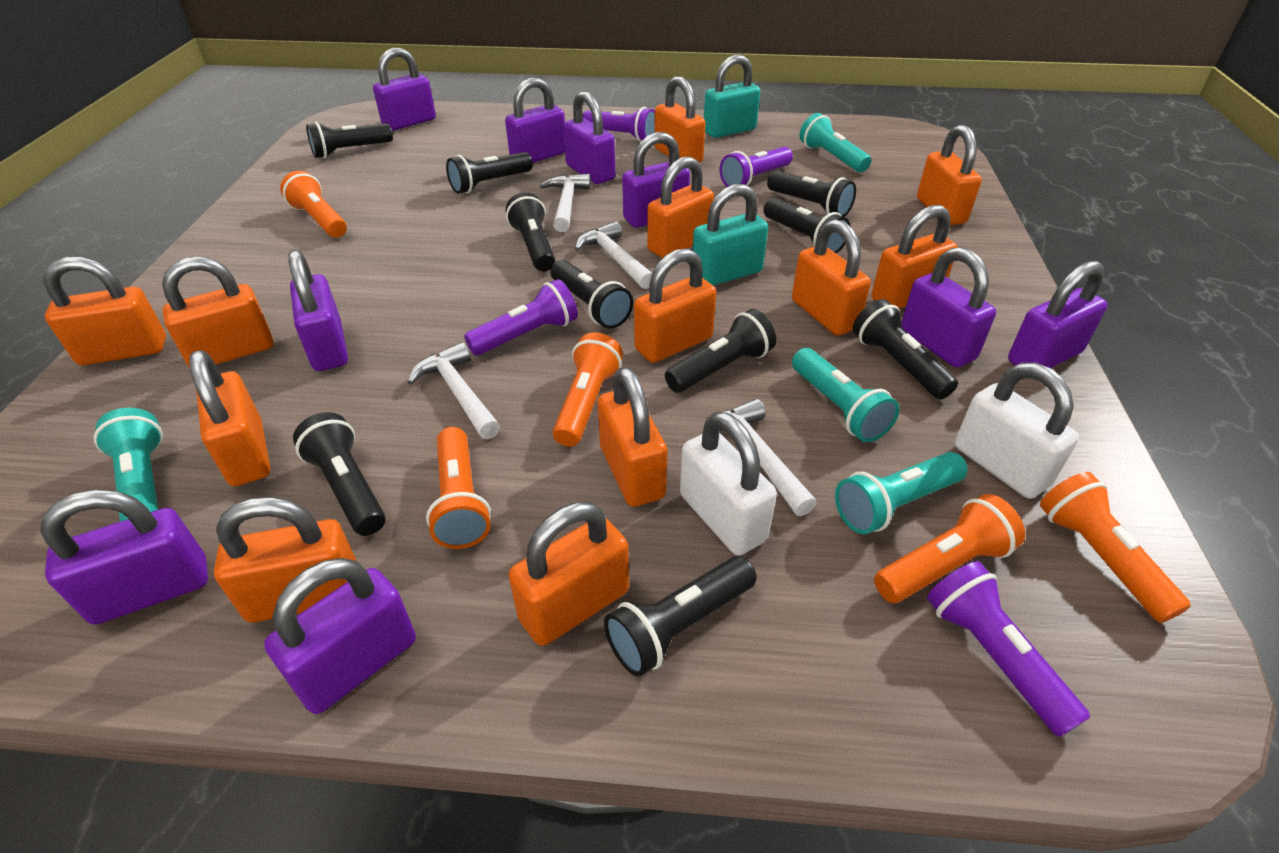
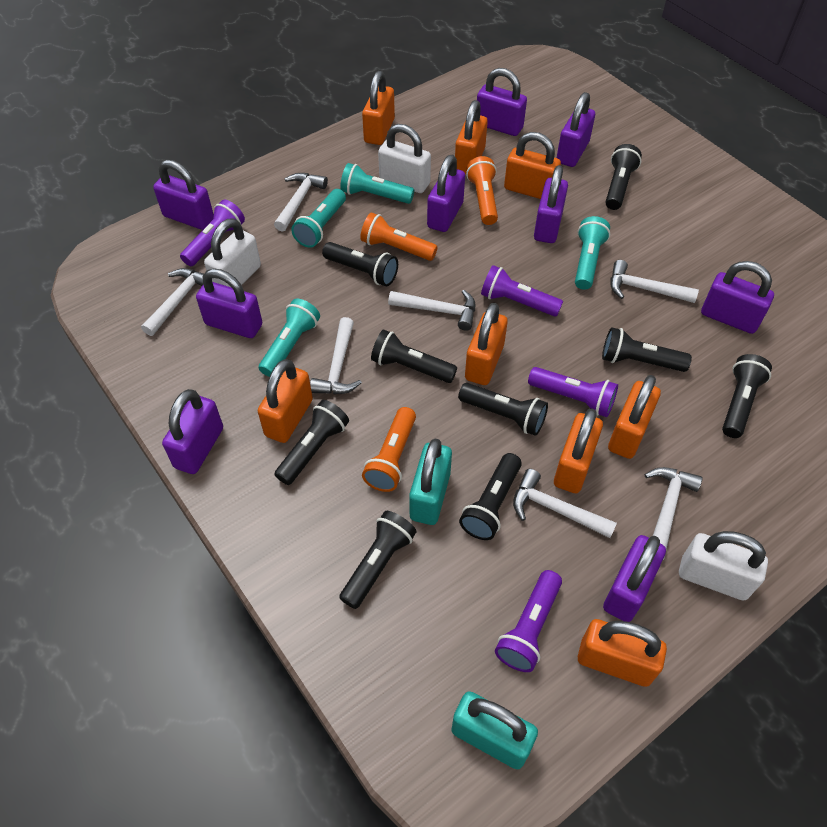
black flashlight: [293,412,386,536] [306,122,393,158] [446,152,533,194] [506,192,555,272] [550,260,633,329] [604,556,757,676] [665,309,776,393] [764,198,851,253] [767,171,856,217] [853,299,958,399] = 10 -> [274,400,349,485] [322,242,398,286] [339,511,417,609] [371,329,457,383] [458,383,548,436] [459,453,522,540] [602,327,692,372] [605,144,642,210] [722,354,772,438] = 9
orange flashlight: [280,171,347,238] [426,427,491,549] [553,332,623,447] [874,494,1025,603] [1040,472,1191,623] = 5 -> [360,212,438,261] [362,407,416,492] [466,156,498,225] = 3
orange padlock: [43,257,166,365] [162,257,273,367] [189,350,270,486] [214,497,356,623] [508,502,629,646] [598,367,667,507] [634,248,716,363] [647,156,714,258] [654,76,705,163] [792,219,871,336] [871,205,958,309] [917,125,982,225] = 12 -> [258,359,313,443] [362,71,395,145] [455,100,488,175] [465,303,508,385] [504,132,561,199] [554,408,603,493] [578,619,667,687] [608,375,661,459] = 8
white hammer: [407,342,500,439] [540,174,591,232] [575,221,652,289] [720,398,817,516] = 4 -> [141,268,204,336] [274,173,328,232] [310,317,362,394] [388,290,475,331] [513,469,617,538] [610,260,699,303] [645,467,703,560] = 7
white padlock: [680,412,777,555] [955,363,1079,499] = 2 -> [204,218,261,288] [378,124,431,193] [679,531,768,600] = 3

